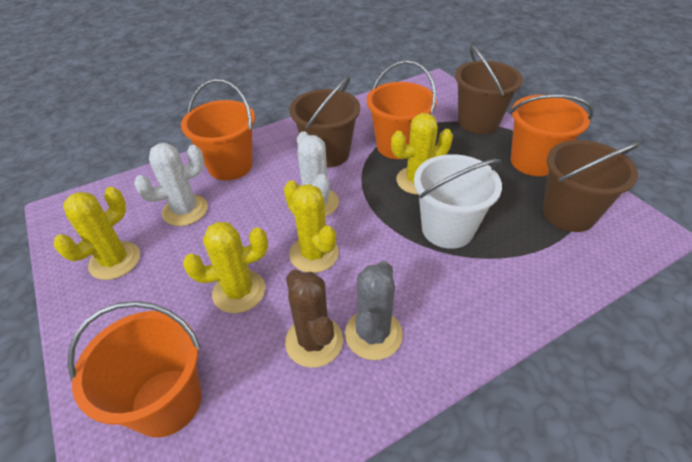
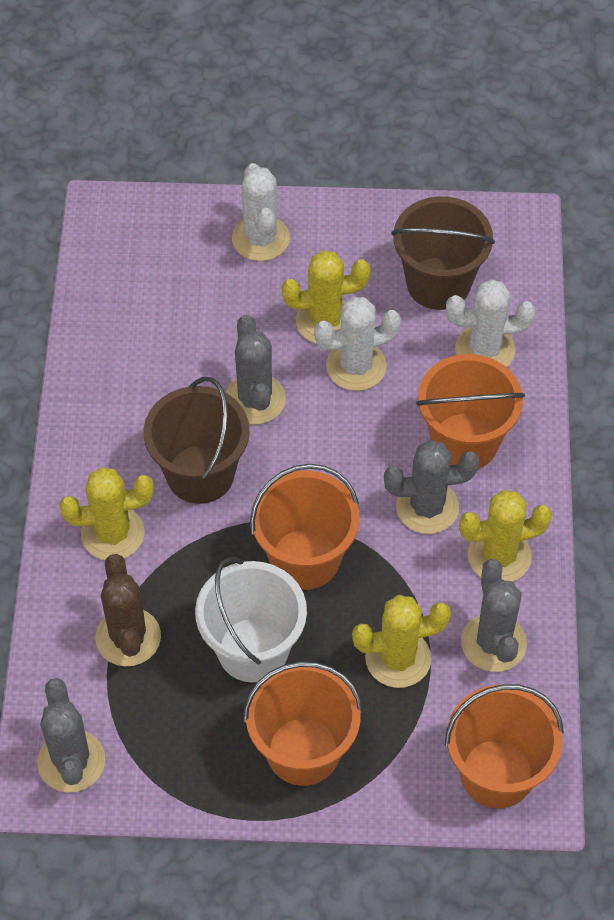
brown bucket: [289,77,360,168] [455,45,523,134] [543,140,640,232] = 3 -> [144,377,250,504] [391,196,495,310] = 2
grey cactus: [345,261,403,360] = 1 -> [37,678,105,793] [226,315,286,425] [384,440,480,534] [461,559,527,672] = 4
white cactus: [134,143,208,226] [297,131,339,217] = 2 -> [232,163,290,261] [314,297,401,391] [446,279,535,367] = 3

